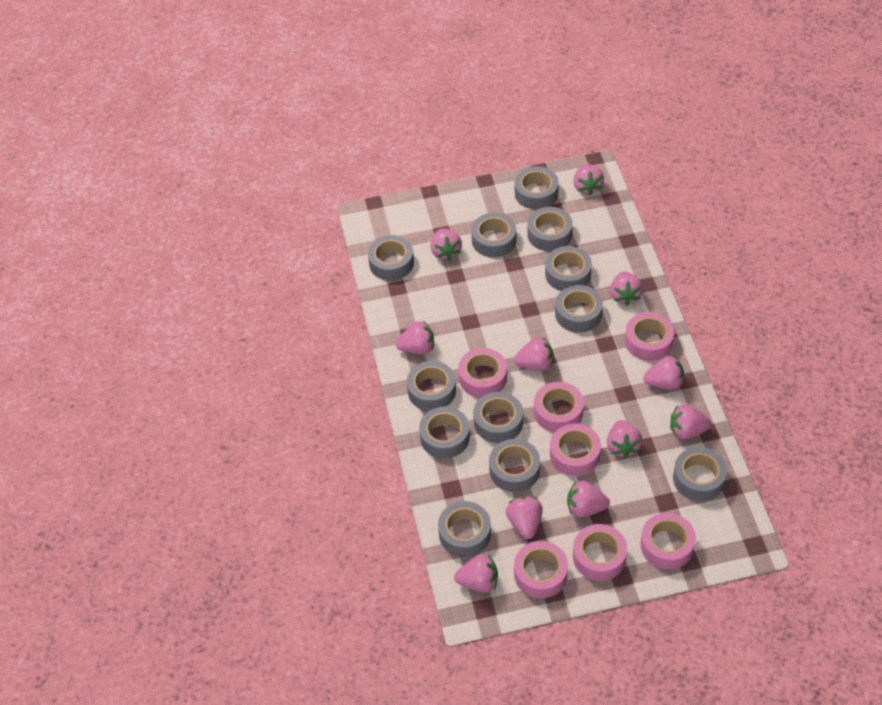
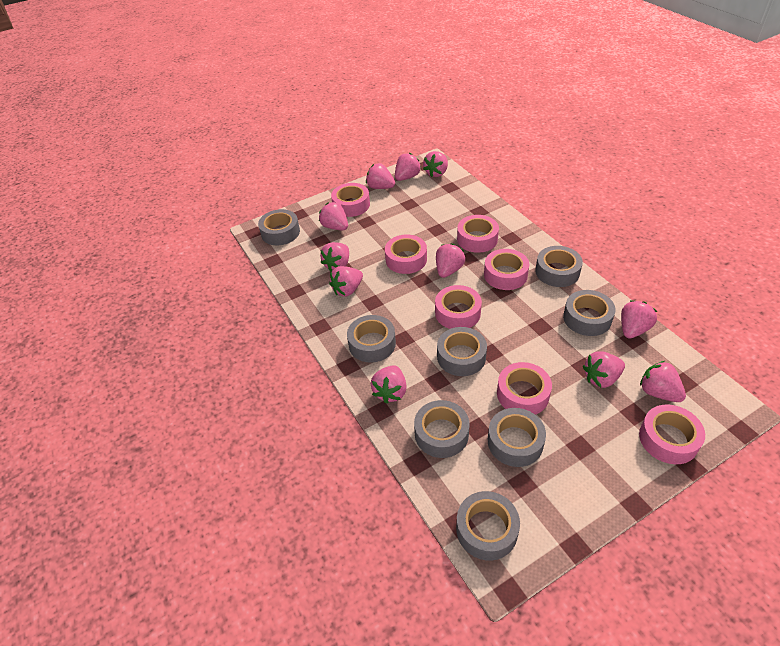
grey tape: [368,235,414,281] [407,361,456,411] [419,407,470,458] [438,501,491,557] [471,213,516,257] [473,392,523,443] [489,439,540,492] [515,166,559,209] [527,207,573,251] [545,246,592,291] [555,285,603,333] [673,447,727,501] = 12 -> [258,209,300,245] [347,315,396,363] [414,400,469,458] [437,327,487,376] [456,491,520,561] [488,408,546,467] [535,246,583,287] [563,290,616,336] = 8

